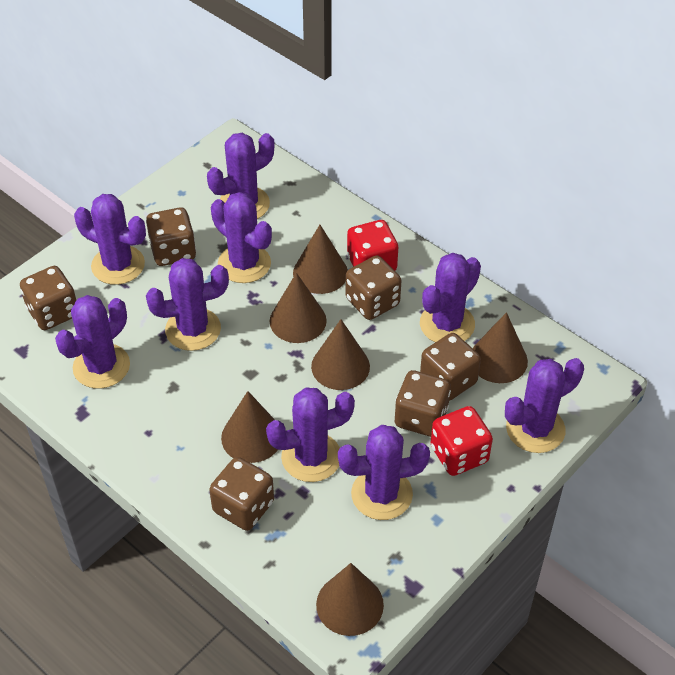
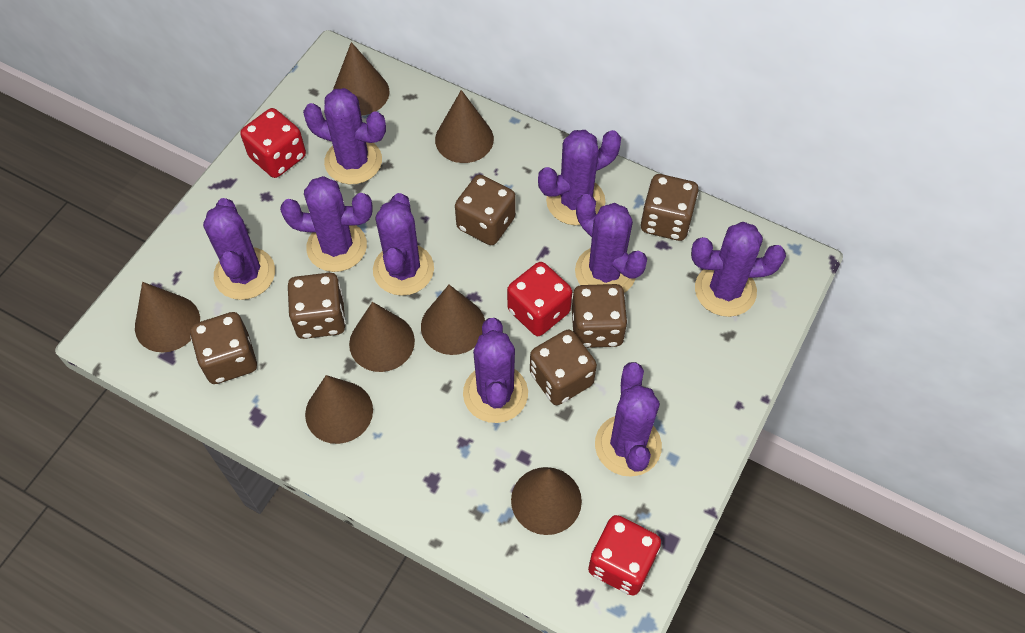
brown cone: [221,391,278,463] [270,273,327,343] [293,225,348,294] [311,319,370,390] [316,563,384,636] [473,312,528,383] = 6 -> [135,282,200,352] [305,375,373,444] [333,42,389,115] [349,302,415,372] [421,285,485,355] [435,90,494,163] [511,467,582,535] = 7
red dice: [347,220,398,271] [431,406,493,476] = 2 -> [240,108,306,178] [507,262,572,336] [588,515,661,596] = 3

